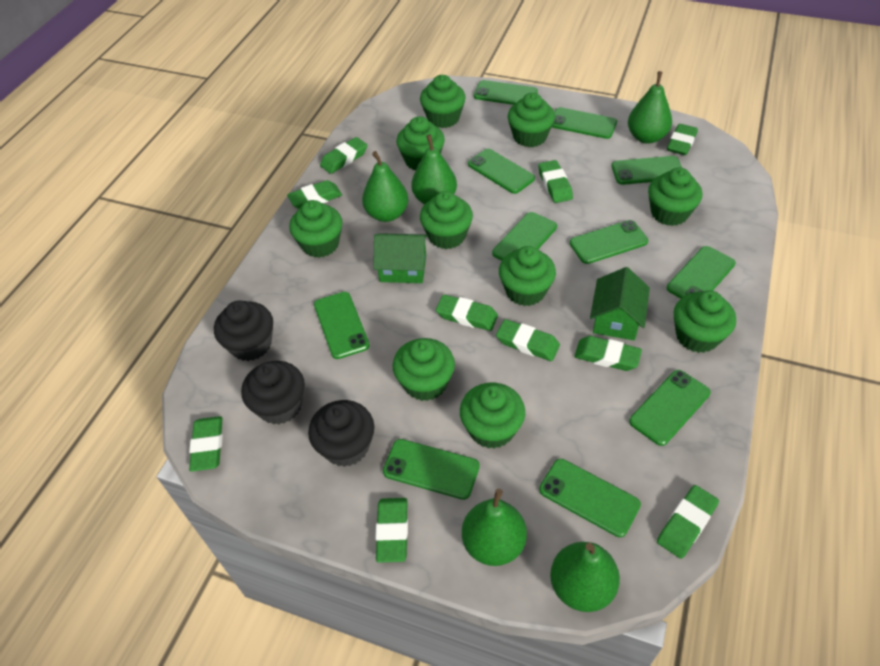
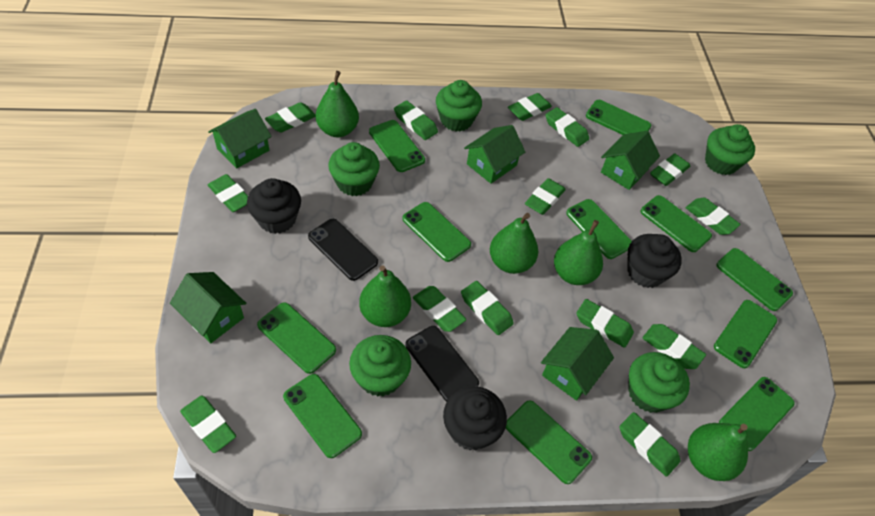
black phone: none = 0 -> [308,219,378,281] [405,326,479,402] = 2
green cupcake: [289,200,342,258] [393,338,455,401] [396,116,445,171] [420,75,466,128] [420,191,473,249] [460,383,525,449] [499,246,556,306] [508,93,555,147] [648,168,702,226] [674,290,736,353] = 10 -> [328,142,380,196] [349,335,411,397] [436,80,482,131] [628,352,690,413] [705,124,755,175] = 5
green eraser: [189,416,223,471] [287,180,342,209] [320,137,367,174] [375,498,408,563] [436,295,498,331] [496,319,560,361] [538,160,573,203] [574,336,642,371] [657,485,719,559] [667,124,698,155] = 10 -> [180,396,236,453] [208,174,248,212] [265,102,316,133] [394,101,438,140] [413,286,466,332] [461,281,514,335] [508,93,552,121] [525,178,566,215] [545,107,589,147] [576,299,634,348] [620,412,681,477] [642,324,706,369] [650,154,690,186] [686,198,741,235] = 14
green house: [373,233,428,283] [590,267,650,341] = 2 -> [170,272,246,343] [208,109,272,168] [464,125,525,184] [541,327,614,401] [601,131,660,190] = 5

